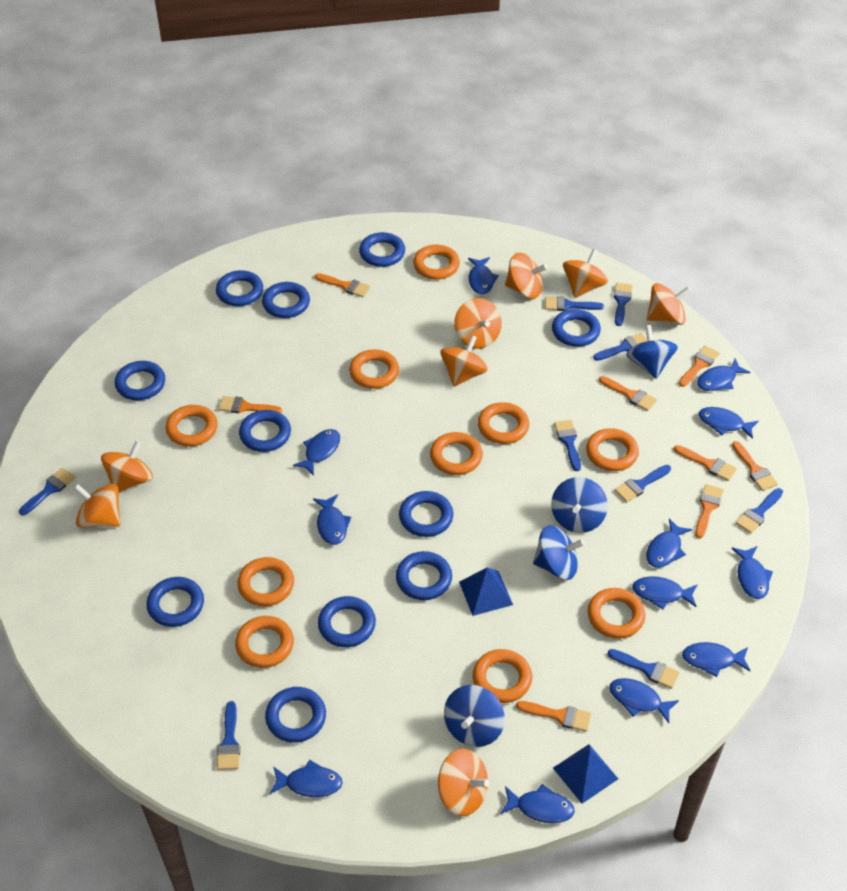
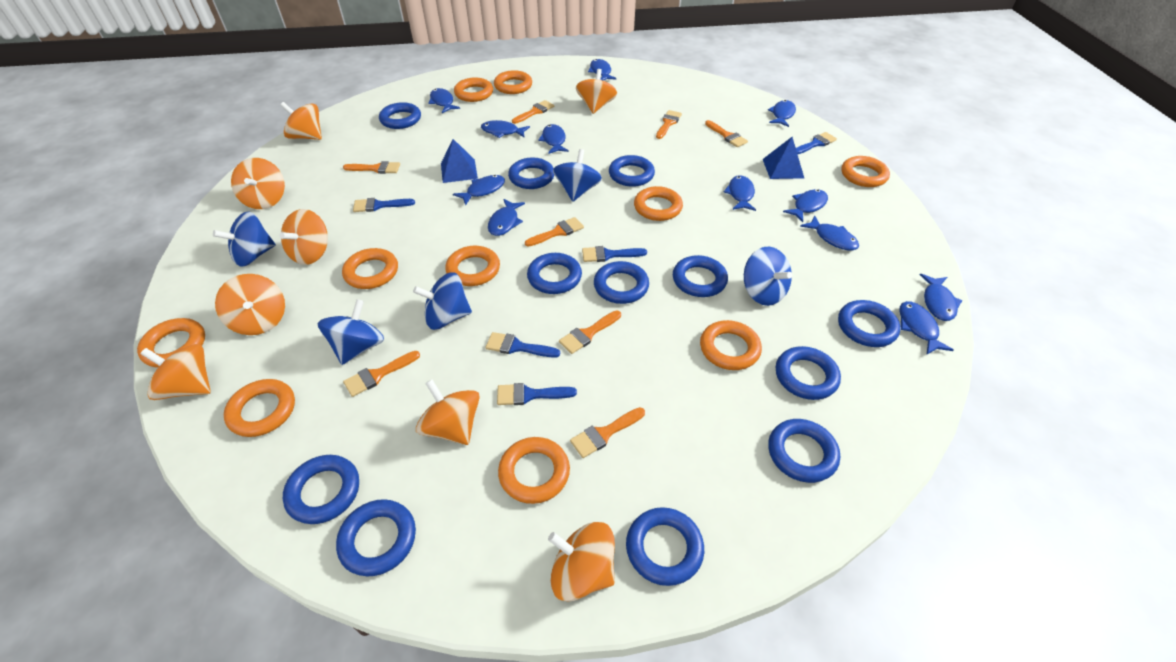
blue brush: [19,468,75,515] [217,701,240,770] [545,296,604,311] [554,420,581,471] [593,333,647,361] [608,649,679,689] [614,283,632,326] [615,465,671,502] [736,488,783,533] = 9 -> [353,198,415,212] [485,332,560,358] [497,383,577,405] [582,246,647,262] [796,132,837,154] = 5
blue ring: [115,361,165,400] [146,577,204,627] [216,270,263,306] [239,410,291,452] [262,282,310,318] [265,687,326,743] [318,596,376,647] [359,232,405,267] [396,551,452,600] [399,491,453,537] [552,309,601,347] = 11 -> [283,455,359,524] [336,499,416,576] [379,102,421,129] [508,158,554,189] [527,253,582,294] [594,261,649,304] [609,155,655,187] [626,507,704,586] [673,255,728,297] [768,419,840,483] [776,346,841,400] [838,300,900,347] = 12
blue spinning top: [444,685,505,747] [533,525,585,580] [551,477,608,533] [626,325,678,379] = 4 -> [213,212,276,267] [318,299,384,365] [413,272,472,330] [553,149,602,202] [744,247,792,306] = 5

